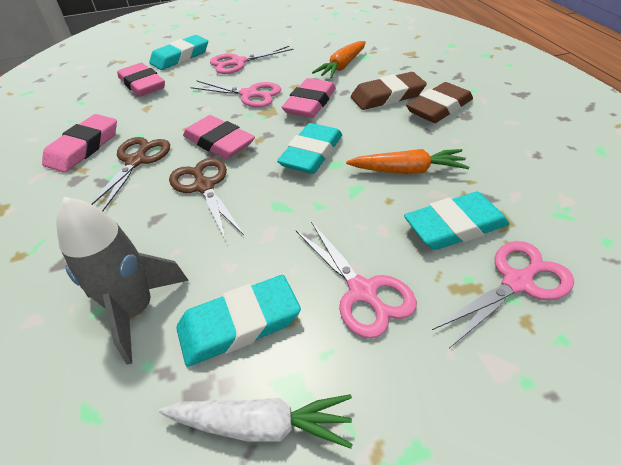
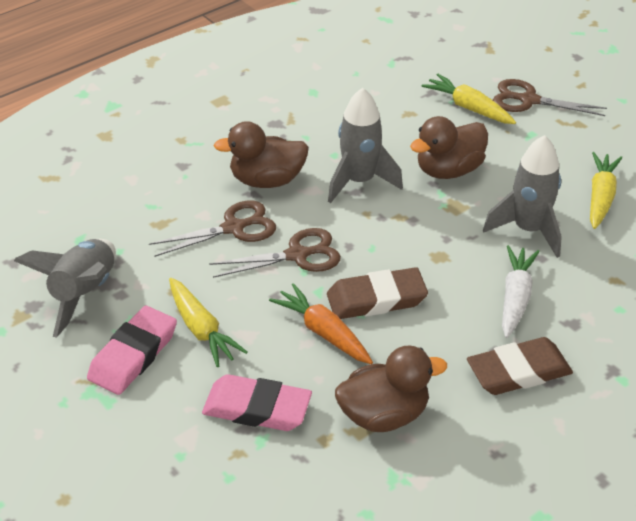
brown duck: none = 0 -> [214,121,309,188] [335,346,447,432] [410,116,488,179] = 3
brown scissors: [90,137,170,212] [169,158,244,240] = 2 -> [149,201,276,257] [209,228,341,278] [493,79,607,116] = 3
grey rocket: [56,197,189,365] = 1 -> [14,239,116,338] [328,88,403,203] [483,135,562,258] = 3
orange carrot: [312,41,366,78] [346,149,470,174] = 2 -> [269,283,373,364] = 1
pink eraser: [42,114,117,173] [117,63,165,97] [183,115,255,159] [282,78,336,118] = 4 -> [87,306,177,395] [202,374,312,431] = 2
pink scissors: [190,80,281,108] [210,46,294,74] [296,221,417,339] [432,241,574,347] = 4 -> none = 0
turquoise eraser: [149,35,208,70] [176,275,301,367] [277,123,342,174] [404,192,510,250] = 4 -> none = 0
yellow carrot: none = 0 -> [169,278,248,367] [421,74,516,124] [590,152,622,229] = 3

